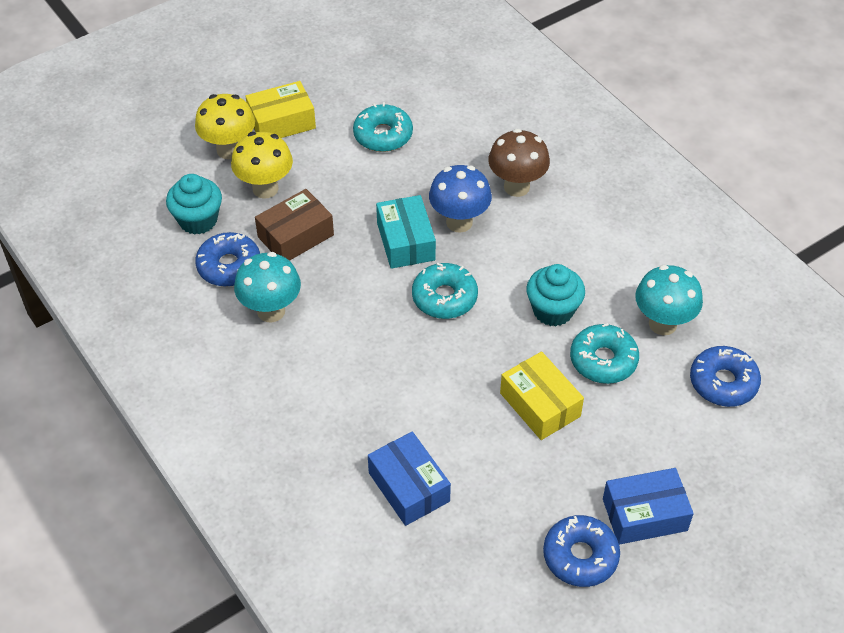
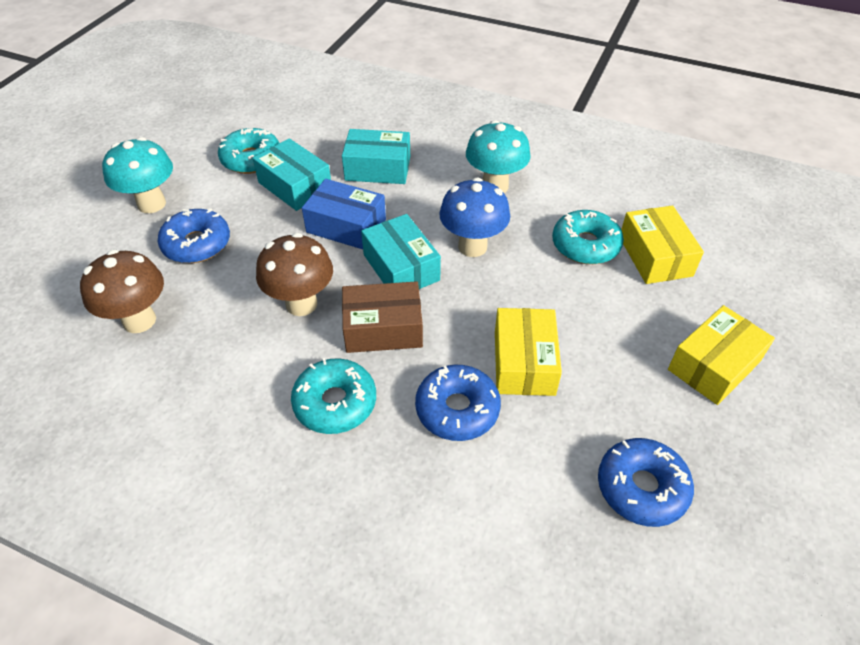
blue box: [368,432,451,526] [603,468,694,545] = 2 -> [302,179,386,249] = 1
brown mushroom: [488,129,550,197] = 1 -> [80,250,164,333] [256,233,333,316] = 2
turquoise box: [376,195,436,269] = 1 -> [253,138,331,211] [342,129,410,184] [361,214,441,289] = 3
turquoise cupcake: [166,174,222,235] [526,264,585,326] = 2 -> none = 0
yellow box: [245,81,316,138] [500,351,584,440] = 2 -> [495,308,562,396] [621,205,704,284] [668,305,775,405] = 3
yellow mushroom: [195,94,255,159] [231,132,293,199] = 2 -> none = 0

